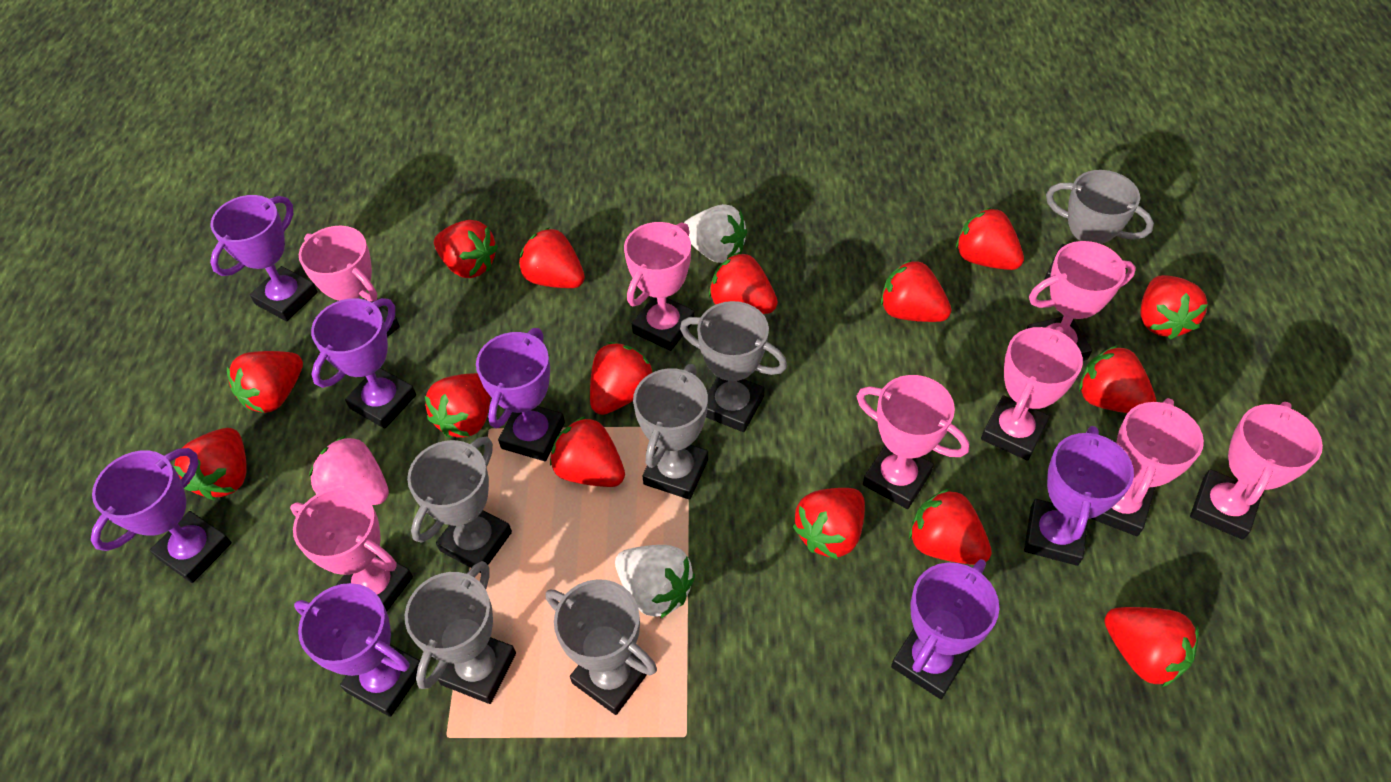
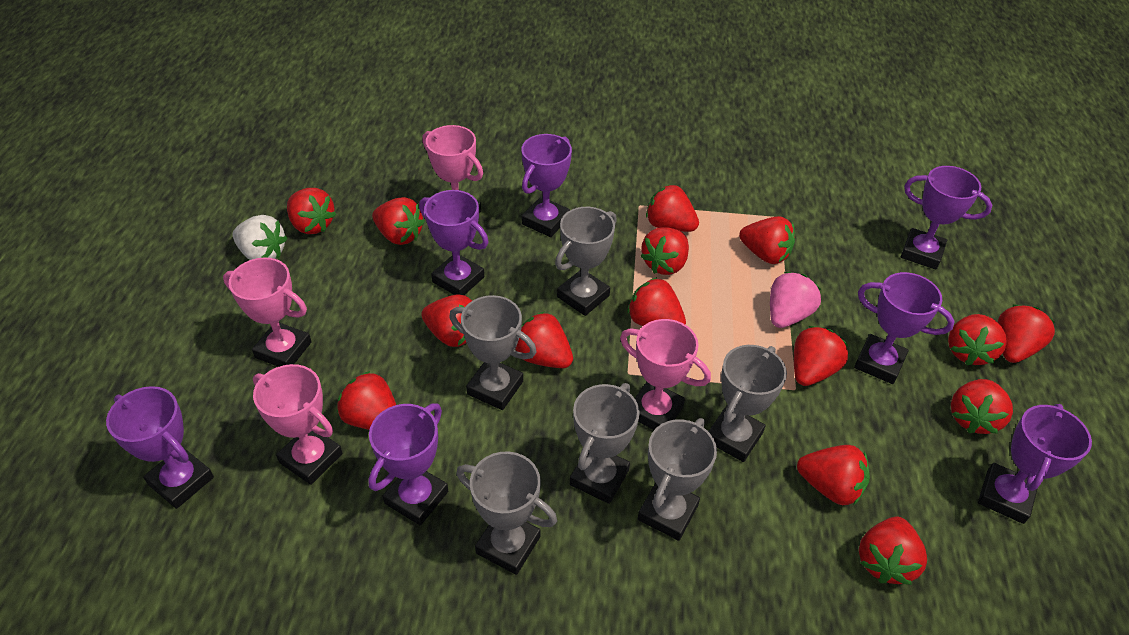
pink trophy: [290,487,413,612] [299,226,400,337] [624,222,695,351] [857,375,969,509] [981,326,1083,461] [1027,241,1136,361] [1091,398,1204,536] [1190,402,1323,540] = 8 -> [223,258,312,367] [253,364,343,485] [422,125,483,213] [620,319,711,430] = 4
white strawberry: [615,545,695,619] [684,204,747,263] = 2 -> [232,215,287,260] = 1

